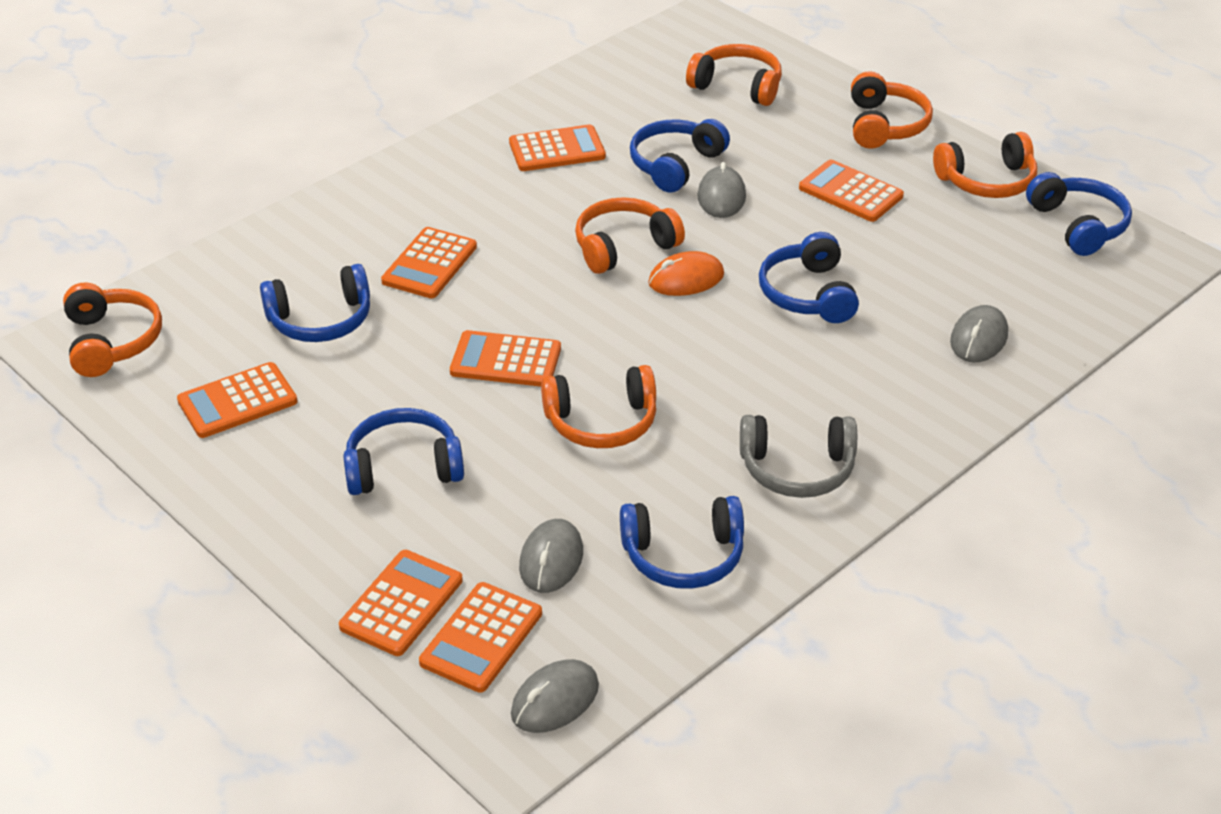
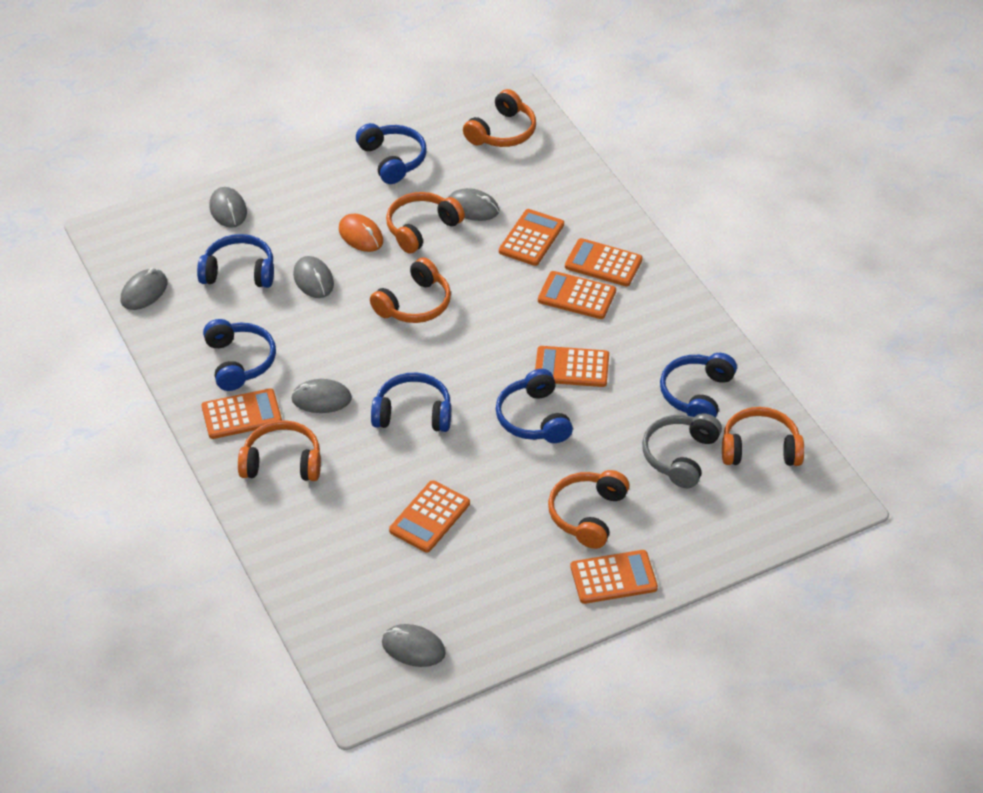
grey mouse: [511,659,599,733] [519,519,583,593] [698,162,746,218] [950,305,1008,363] = 4 -> [121,268,167,310] [210,187,247,228] [291,379,352,413] [293,256,334,298] [382,624,446,667] [449,188,499,221] = 6

